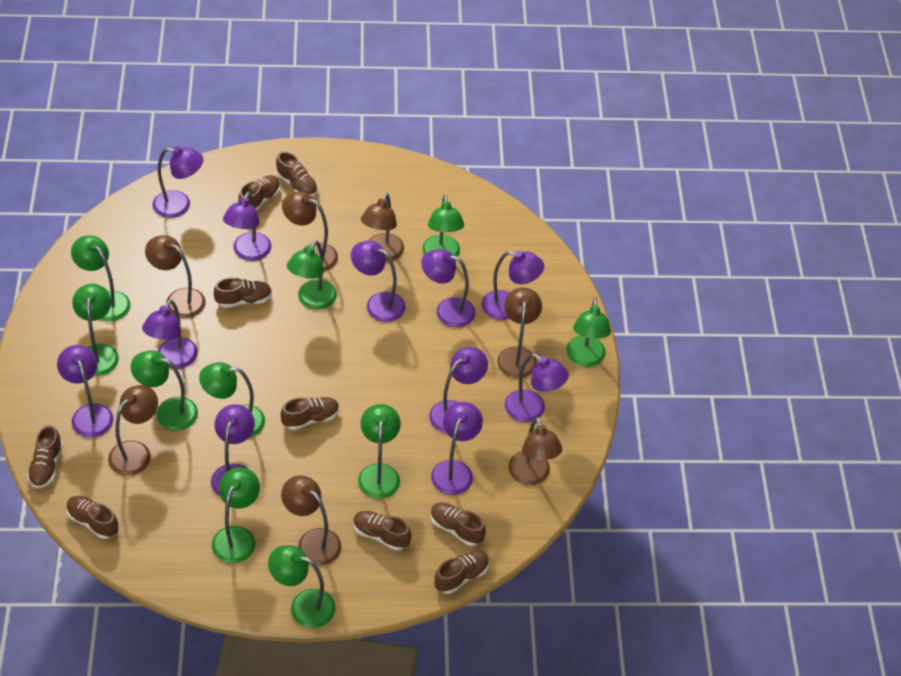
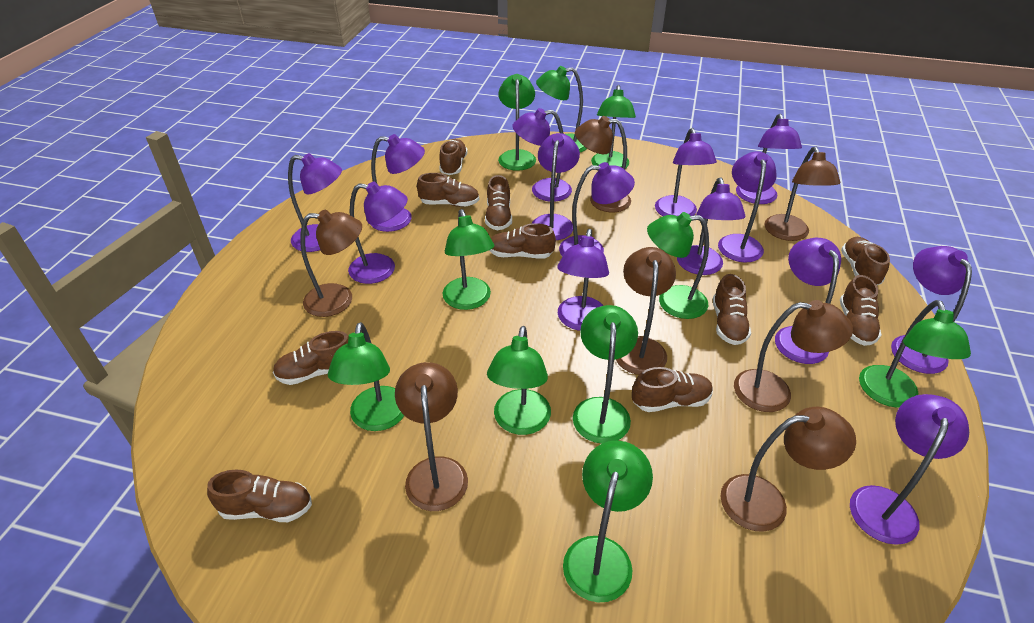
brown shoe: [27,425,63,488] [66,496,119,539] [214,277,272,308] [238,175,281,211] [276,151,318,197] [280,397,339,430] [353,511,411,551] [431,503,486,546] [434,550,489,594] = 9 -> [207,469,312,522] [273,331,349,385] [417,173,479,207] [439,139,468,175] [485,175,512,230] [489,223,556,259] [632,367,713,412] [712,274,751,345] [840,275,881,346] [841,237,890,285] = 10
purple lamp: [57,345,113,438] [142,300,198,369] [153,146,203,218] [211,404,255,496] [223,192,271,261] [351,241,406,322] [421,249,475,328] [429,347,488,433] [431,402,483,495] [481,250,544,320] [505,354,569,422] = 11 -> [288,153,342,252] [348,181,408,284] [371,134,425,232] [512,108,572,202] [532,133,580,240] [557,229,609,331] [559,162,635,256] [655,128,717,216] [677,177,745,275] [718,151,777,262] [736,113,802,204] [775,238,841,364] [850,394,969,545] [891,246,972,374] = 14

